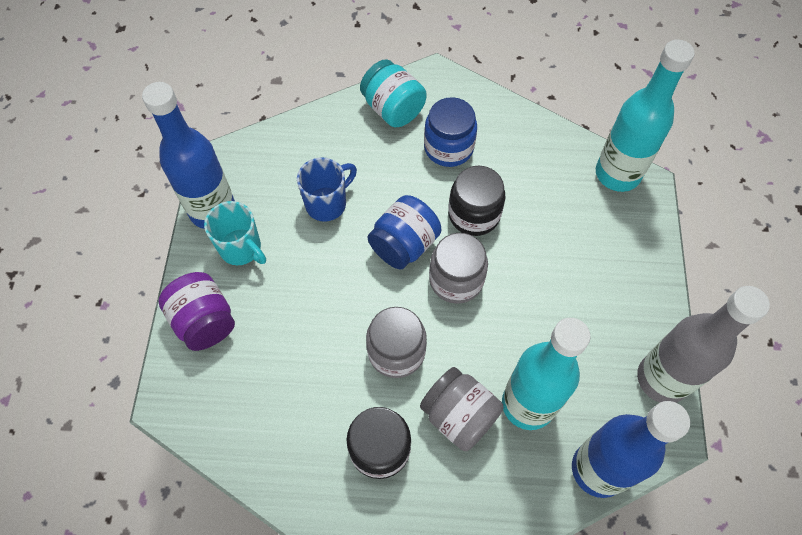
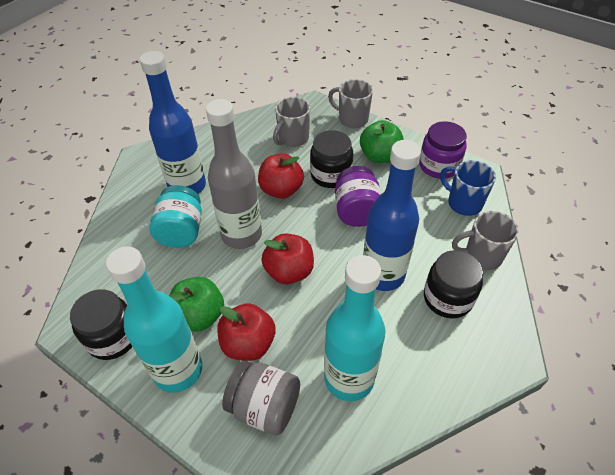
black jar: [347,407,411,479] [448,166,505,236] = 2 -> [70,289,132,360] [310,130,353,188] [424,250,483,319] = 3
blue jar: [368,195,441,270] [424,97,477,167] = 2 -> none = 0
green apple: none = 0 -> [169,277,224,332] [360,120,403,163] = 2
grey jar: [366,307,427,378] [420,367,504,451] [429,233,488,304] = 3 -> [222,360,300,436] = 1
grey mug: none = 0 -> [273,97,310,147] [328,79,373,128] [452,211,519,270] = 3
purple jar: [158,272,235,351] = 1 -> [335,166,381,227] [419,121,467,179] = 2
red apple: none = 0 -> [217,303,275,361] [258,154,304,199] [261,233,314,284] = 3
turquoise mug: [204,201,266,265] = 1 -> none = 0

